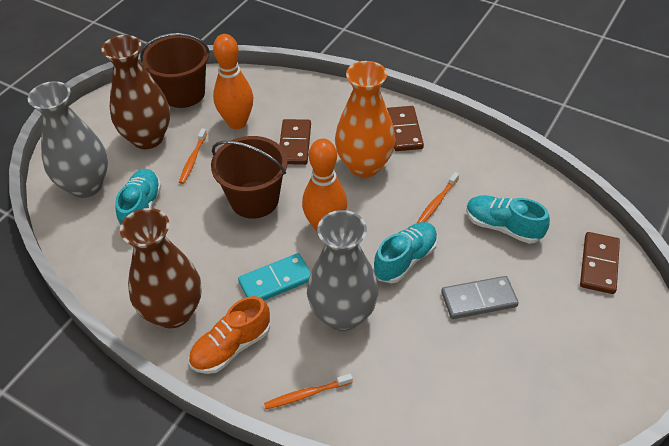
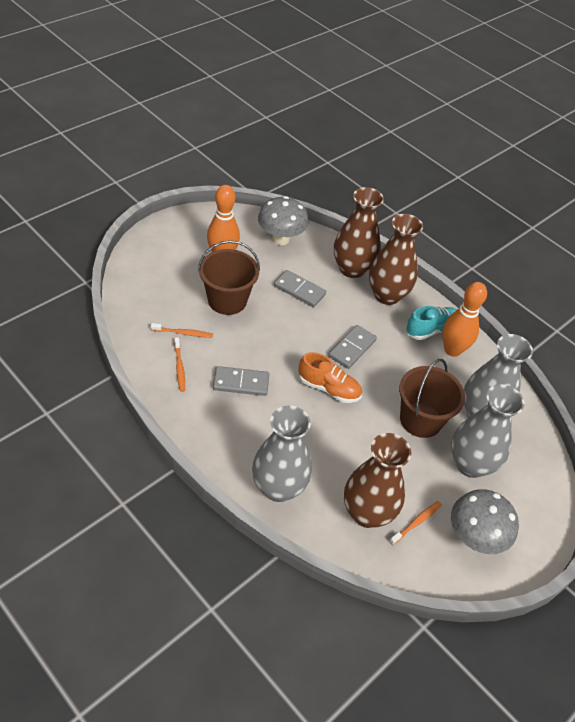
brown domino: [279,119,311,165] [387,106,424,151] [580,232,620,294] = 3 -> none = 0
brown vase: [101,35,170,149] [120,208,201,329] = 2 -> [334,187,384,278] [344,433,411,528] [369,214,423,305] = 3
grey domino: [441,276,519,319] = 1 -> [213,366,269,396] [274,270,326,307] [328,325,377,369] = 3
grey mushroom: none = 0 -> [258,196,309,245] [451,489,519,554] = 2
grey vase: [28,81,108,198] [307,210,378,331] = 2 -> [252,406,312,502] [451,384,524,478] [464,334,533,418] = 3
orange vase: [335,61,395,178] = 1 -> none = 0
turquoise domino: [238,253,311,300] = 1 -> none = 0
turquoise shoe: [115,169,162,227] [373,222,438,283] [466,195,550,244] = 3 -> [406,306,457,340] = 1

